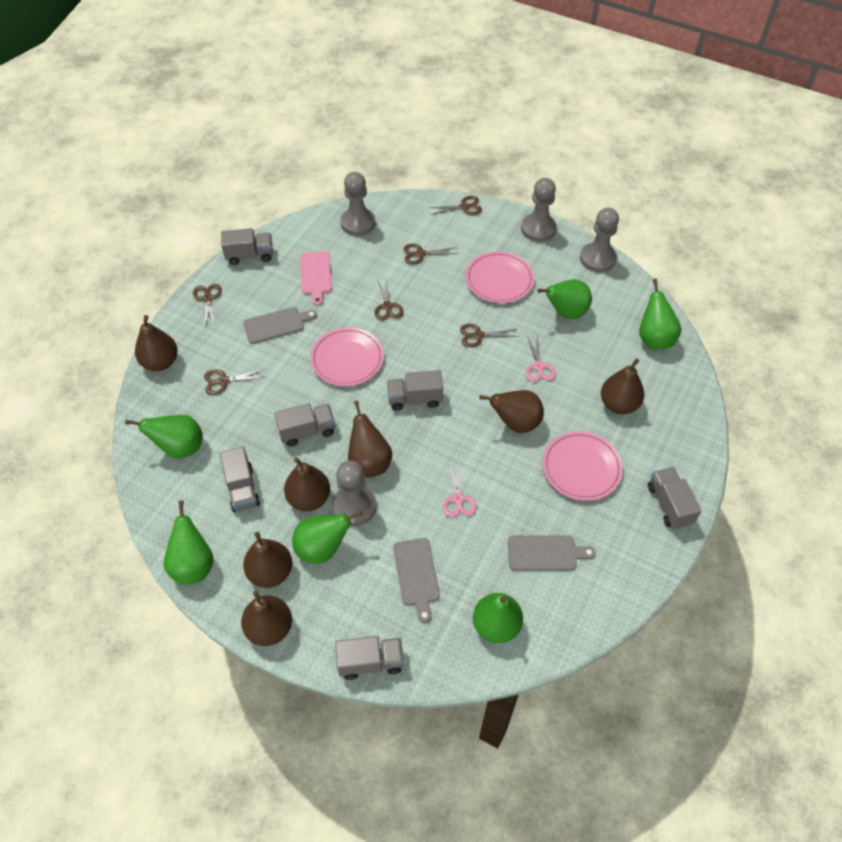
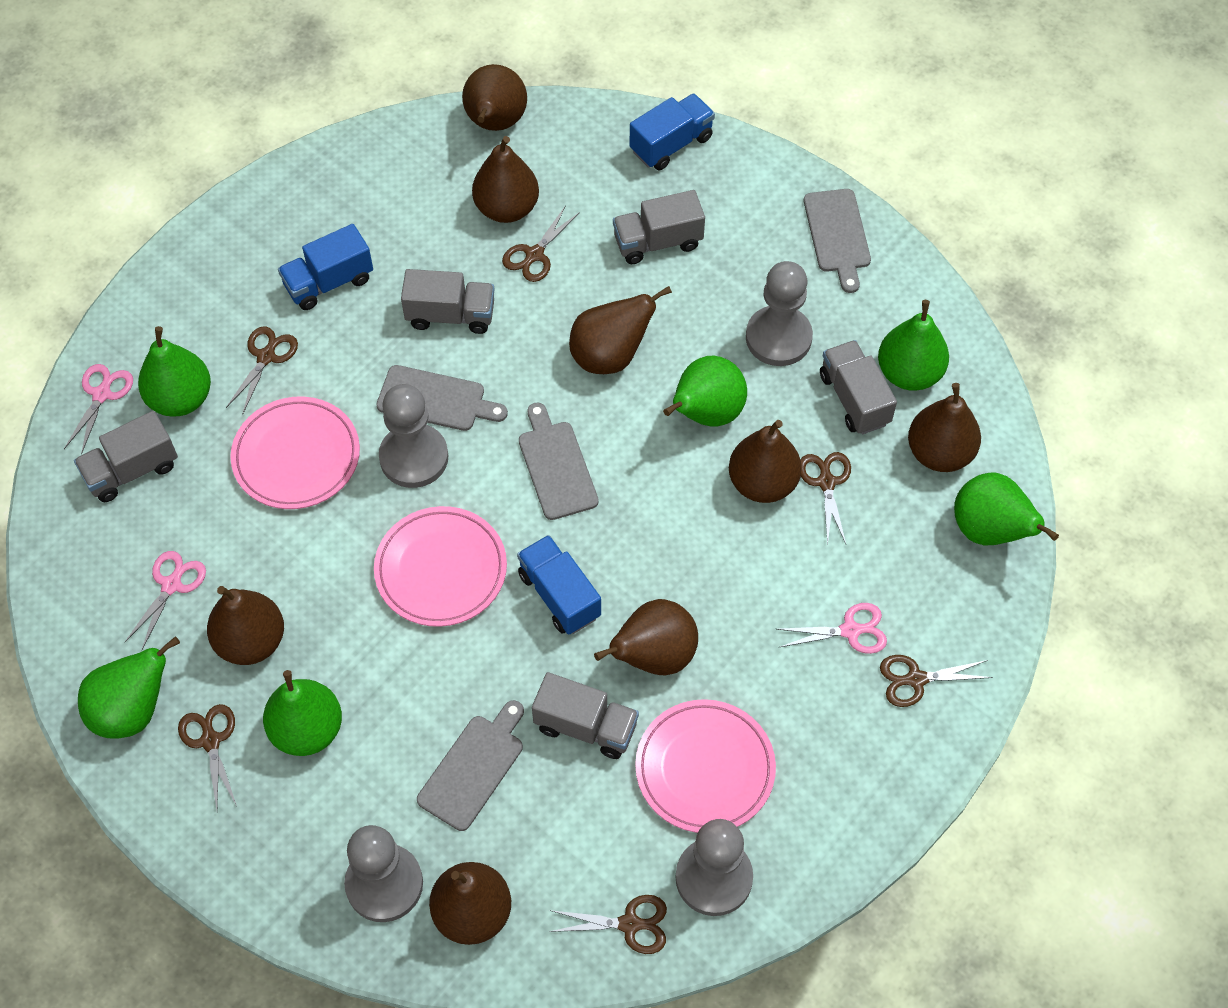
blue truck: none = 0 -> [278,224,373,310] [517,535,601,635] [630,93,715,170] = 3
brown pear: [135,315,178,371] [241,590,292,646] [243,532,292,588] [284,457,330,511] [348,401,392,478] [479,390,544,433] [601,359,644,414] = 7 -> [207,586,284,665] [429,862,511,945] [462,64,527,131] [472,136,539,223] [569,286,672,374] [594,599,698,675] [729,420,802,503] [908,383,981,472] = 8
grey cutting board: [243,307,317,344] [393,538,440,623] [508,535,596,571] = 3 -> [376,365,508,431] [417,700,524,831] [519,403,599,520] [804,189,871,293] = 4
grey truck: [220,446,260,512] [221,228,273,265] [274,403,335,447] [335,636,404,680] [387,370,443,411] [648,467,702,529] = 6 -> [74,411,178,502] [401,269,495,334] [532,672,639,759] [613,190,705,264] [820,340,897,434] = 5
pink cutting board: [300,251,332,306] = 1 -> none = 0
pink scissors: [443,462,477,517] [526,335,556,382] = 2 -> [64,364,133,455] [125,551,206,650] [777,603,887,654] = 3

